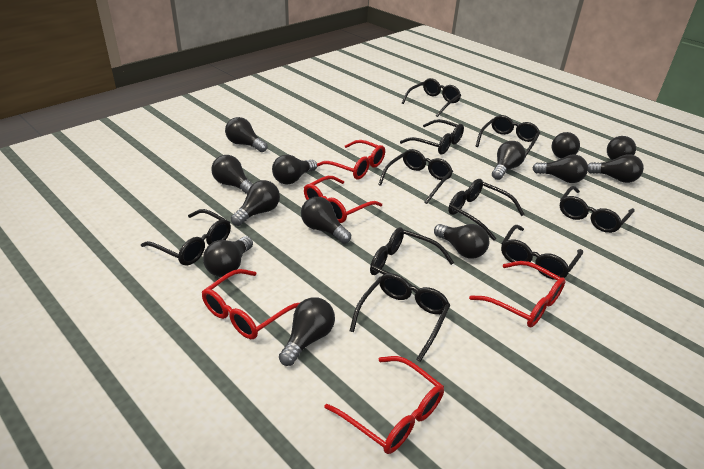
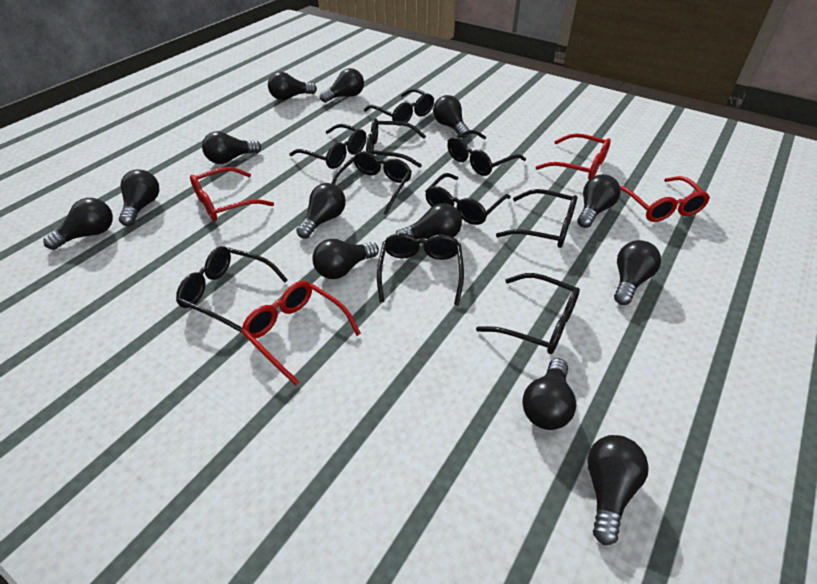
red glasses: [202,269,301,339] [304,176,382,223] [317,140,385,179] [324,356,444,454] [469,261,565,327] = 5 -> [190,167,274,221] [241,281,361,385] [536,133,611,180] [620,176,710,222] = 4

